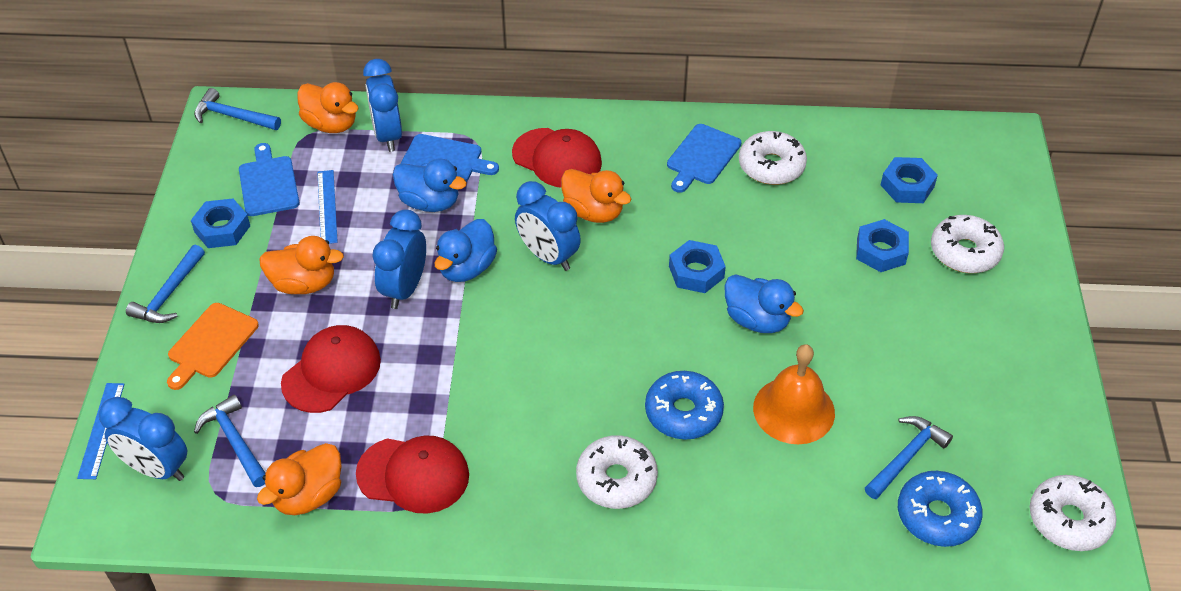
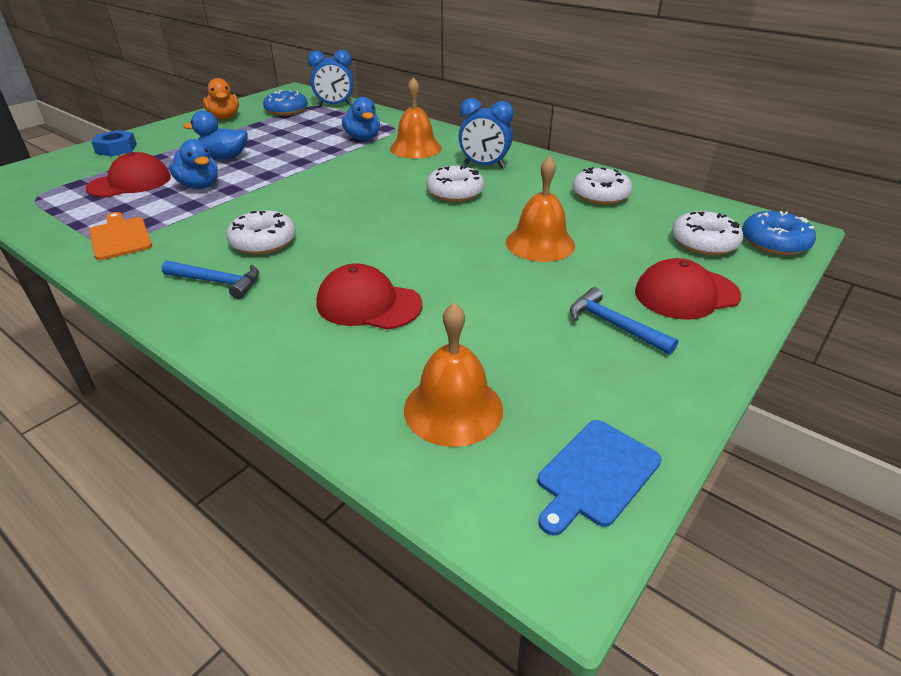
blue clock: [99,397,187,481] [363,59,402,152] [372,209,426,309] [515,181,581,271] = 4 -> [308,50,353,106] [459,98,514,168] = 2
blue cutting board: [239,143,300,216] [401,134,499,182] [667,124,742,193] = 3 -> [538,420,662,536] = 1
blue hammer: [126,245,205,323] [194,88,281,130] [194,395,265,487] [865,416,953,499] = 4 -> [162,261,259,299] [570,287,678,355] = 2
blue nut: [191,198,250,248] [669,240,726,293] [856,219,909,272] [881,157,938,203] = 4 -> [91,130,137,157] = 1
blue ruler: [77,383,125,479] [317,170,338,244] = 2 -> none = 0
orange bell: [753,344,835,444] = 1 -> [390,77,442,158] [404,303,503,447] [506,156,575,262] = 3
orange duck: [257,443,342,515] [259,236,344,294] [297,82,359,133] [561,169,631,223] = 4 -> [203,78,239,119] = 1

